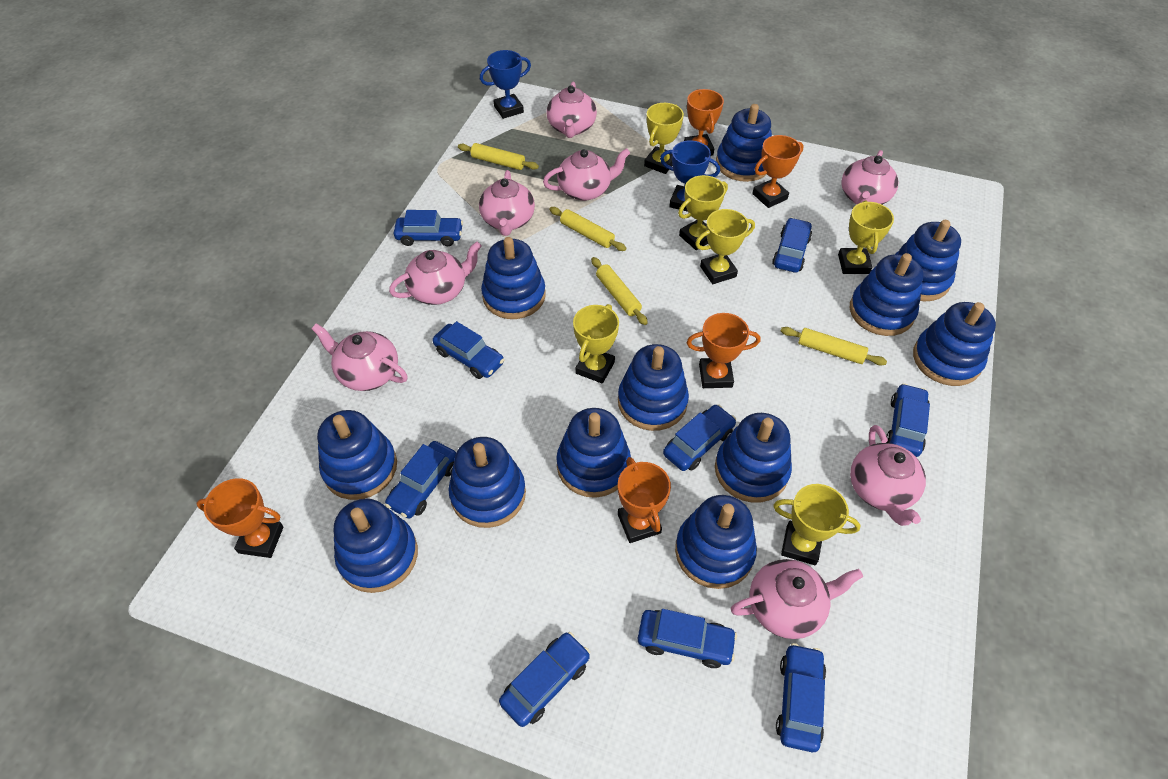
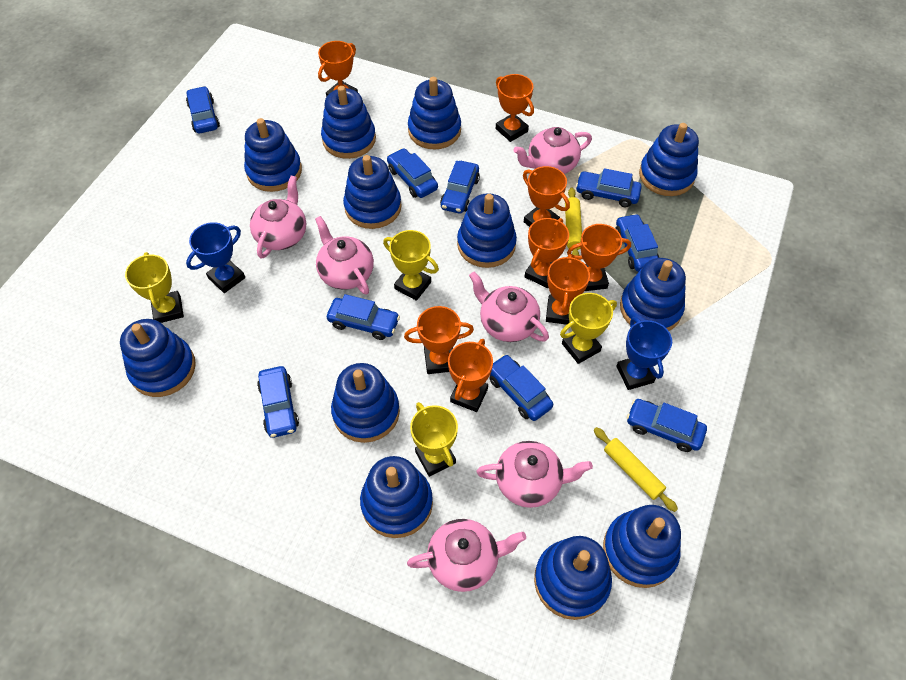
orange trophy: [196,478,283,558] [618,457,671,543] [684,89,724,156] [687,313,760,388] [752,135,804,208] = 5 -> [318,41,358,97] [404,306,474,374] [448,339,493,412] [496,74,534,142] [523,166,570,227] [524,218,569,288] [546,254,590,325] [567,224,631,291] = 8
pink teapot: [311,323,408,391] [389,242,482,305] [479,170,535,236] [543,148,630,201] [547,82,597,138] [731,559,863,639] [841,150,898,205] [850,425,926,526] = 8 -> [250,176,306,259] [315,216,374,295] [407,519,526,592] [469,272,549,342] [476,441,593,508] [513,127,592,174] = 6
yellow rolling pin: [458,143,539,170] [549,207,626,251] [591,257,648,325] [781,327,887,366] = 4 -> [565,187,582,256] [594,427,678,512] = 2
yellow trophy: [573,304,619,384] [644,103,684,174] [678,175,728,250] [695,209,755,284] [773,484,861,565] [838,200,894,274] = 6 -> [125,252,184,323] [383,230,439,301] [410,402,458,477] [560,293,617,364] = 4

